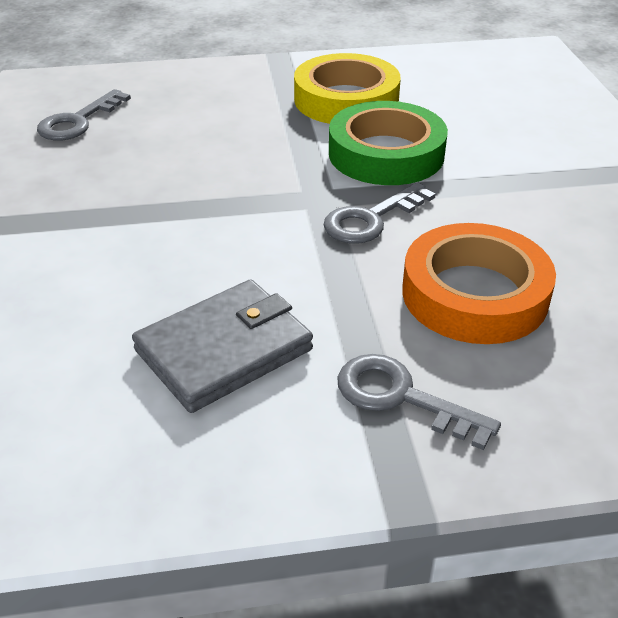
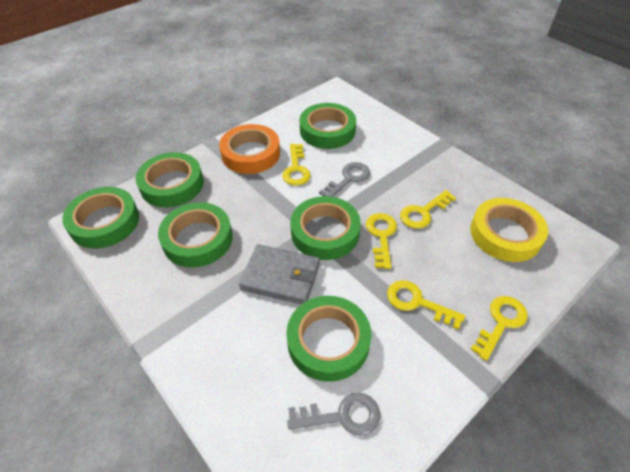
green tape: [329,101,448,185] = 1 -> [62,187,139,249] [135,152,204,207] [158,202,233,268] [286,296,371,382] [290,196,361,260] [300,103,356,149] = 6
grey key: [37,89,131,141] [324,182,436,244] [337,354,501,450] = 3 -> [287,392,380,436] [319,162,370,197] = 2
yellow key: none = 0 -> [282,144,311,186] [366,213,397,269] [387,280,465,329] [400,190,456,229] [470,296,527,361] = 5

